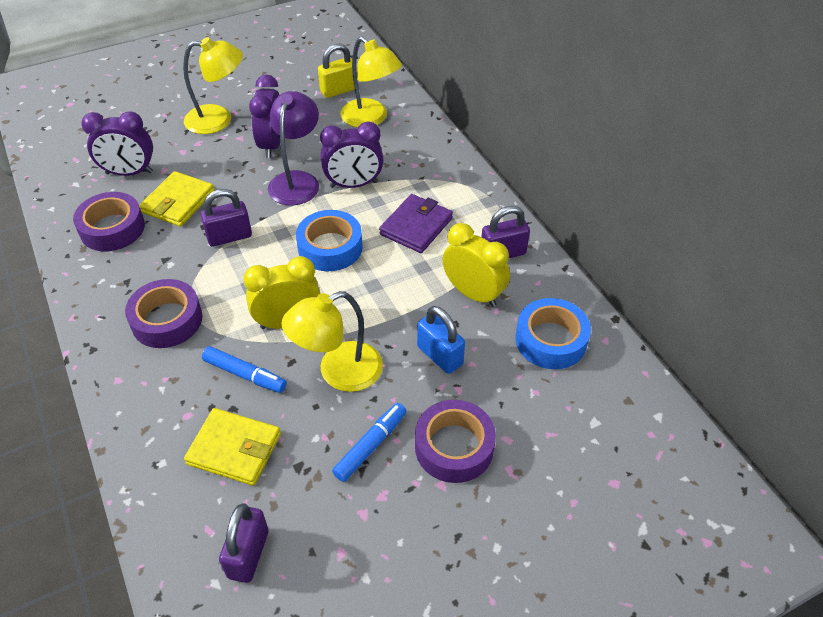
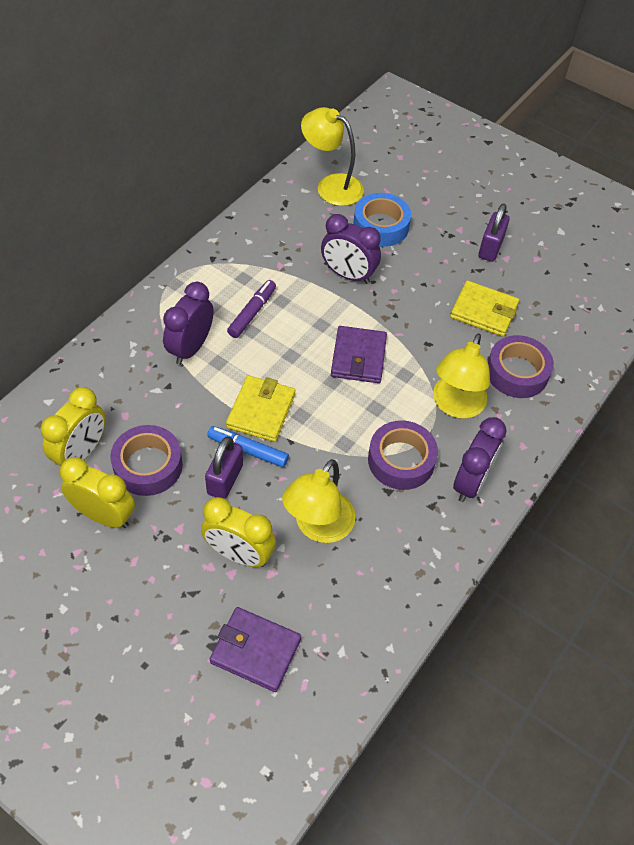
blue marker: [202,346,287,393] [332,403,407,482] = 2 -> [207,426,289,467] = 1
blue padlock: [417,306,465,374] = 1 -> none = 0
blue tape: [296,210,363,271] [515,298,591,369] = 2 -> [353,193,411,247] = 1
purple lamp: [268,91,319,206] = 1 -> none = 0
purple marker: none = 0 -> [227,280,276,338] = 1
purple padlock: [200,189,252,247] [219,503,268,583] [482,206,530,258] = 3 -> [205,436,243,499] [479,203,510,262] = 2
purple wallet: [379,194,453,253] = 1 -> [210,607,301,692] [331,326,387,383] = 2
yellow clock: [243,256,320,329] [442,223,510,307] = 2 -> [41,387,106,466] [60,457,135,528] [201,497,276,567] = 3
yellow padlock: [318,44,357,98] = 1 -> none = 0

